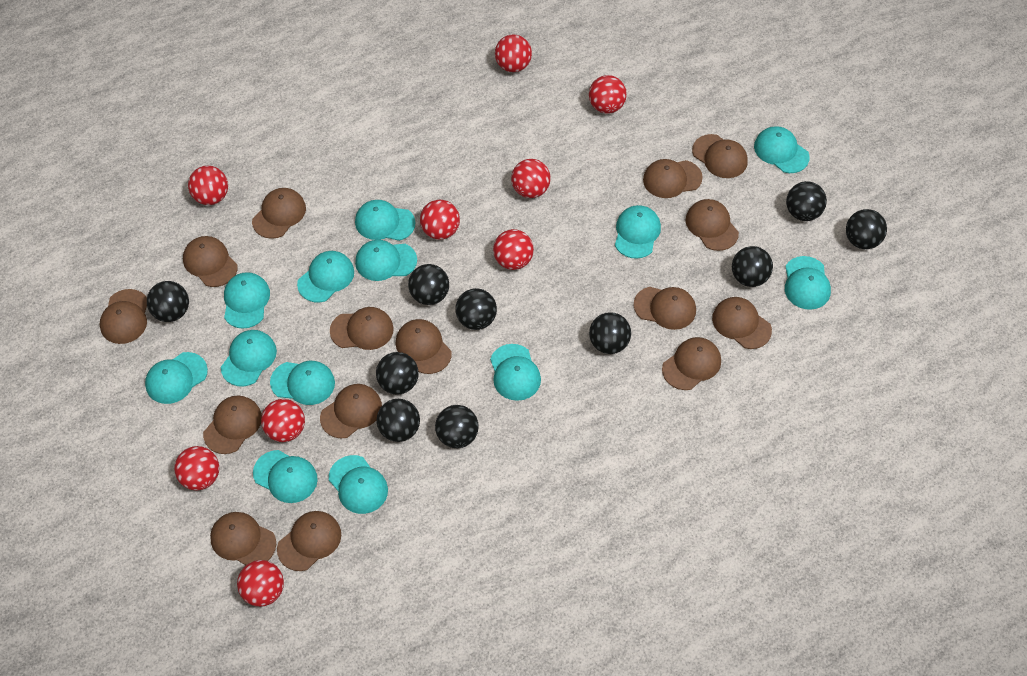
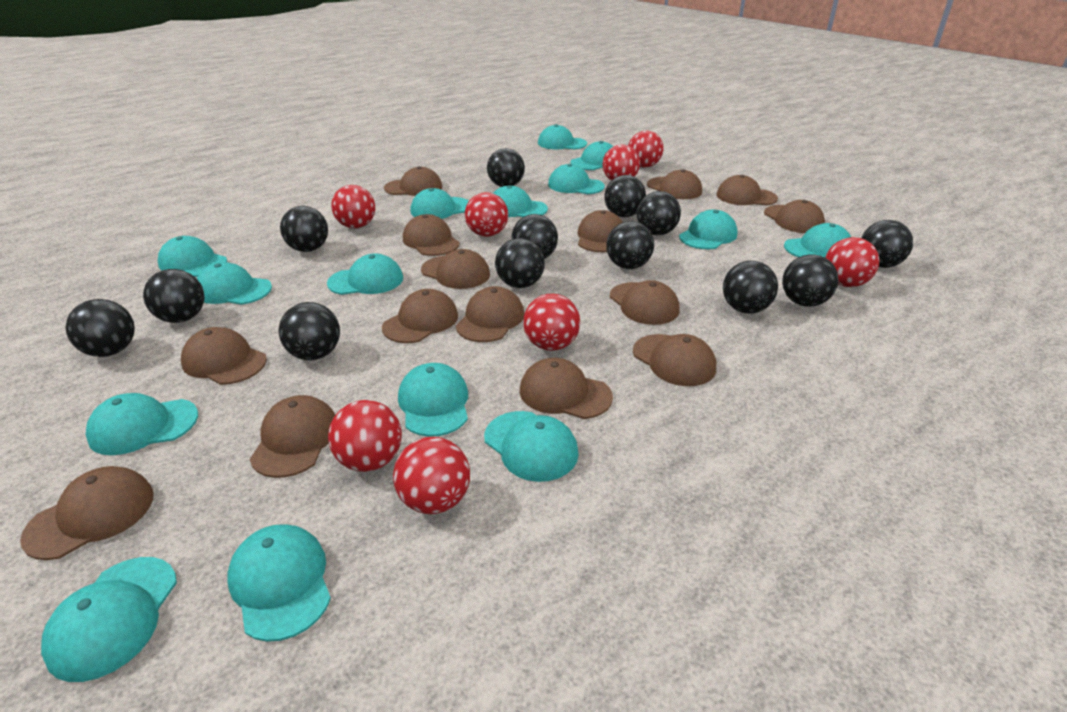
black ball: [147,281,189,322] [376,352,419,395] [377,399,420,442] [408,264,449,305] [435,405,479,448] [455,288,497,330] [589,312,631,354] [732,246,773,287] [786,181,827,221] [846,209,887,249] = 10 -> [66,299,135,357] [143,269,204,323] [278,302,340,360] [280,206,328,252] [487,148,525,187] [495,238,545,288] [511,214,558,259] [604,175,646,217] [606,221,654,269] [637,191,681,235] [723,261,778,313] [782,254,838,307] [861,220,913,268] = 13
red ball: [174,446,219,491] [188,166,228,205] [237,560,284,607] [261,399,305,442] [420,200,460,240] [493,229,534,270] [495,34,532,72] [511,159,551,198] [589,75,627,114] = 9 -> [328,400,402,472] [331,185,375,228] [393,437,470,514] [465,192,508,237] [523,294,580,351] [603,144,640,181] [628,131,664,167] [825,237,879,287] = 8
turquoise cap: [145,352,208,404] [221,330,277,386] [224,272,270,329] [253,450,318,503] [270,361,335,405] [297,251,354,302] [329,455,388,514] [355,200,416,241] [355,240,417,281] [490,344,541,401] [615,205,661,259] [754,126,810,173] [785,256,831,310] = 13 -> [41,557,177,682] [86,393,198,455] [158,236,227,277] [197,262,272,305] [227,524,331,642] [327,253,403,295] [398,363,468,437] [410,188,469,219] [484,411,579,482] [493,185,548,217] [538,124,587,150] [548,164,605,194] [570,141,613,170] [679,210,738,249] [784,223,851,257] = 15

